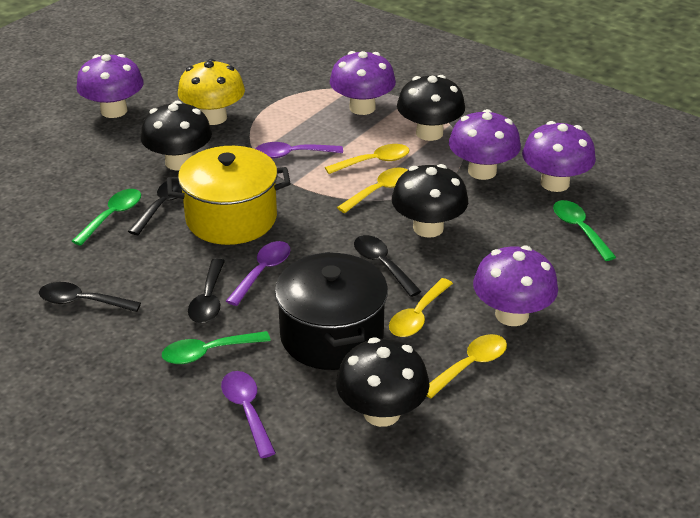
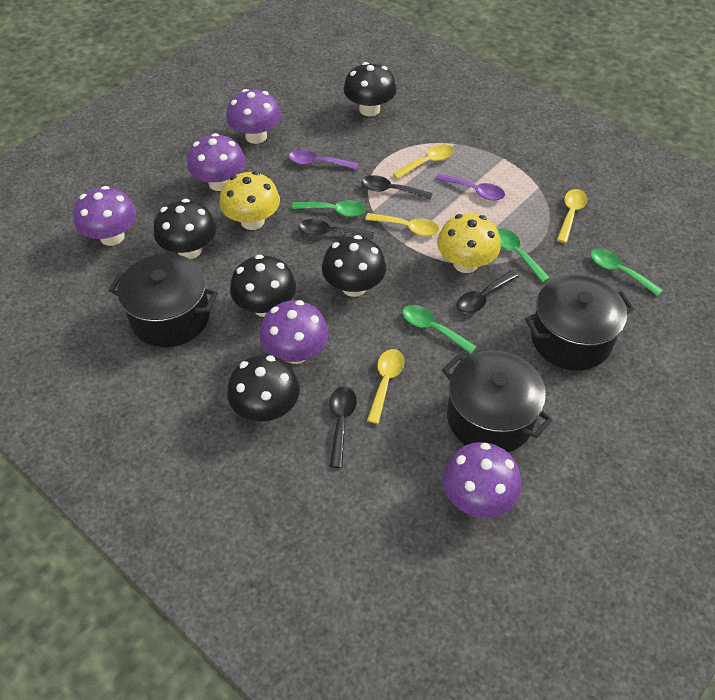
black mushroom: [141,101,212,171] [336,337,430,427] [392,164,468,238] [397,75,465,141] = 4 -> [154,199,216,259] [227,355,300,421] [230,255,296,317] [322,235,386,297] [343,62,397,116] = 5
black pot: [275,252,388,370] = 1 -> [109,254,218,347] [442,350,553,452] [525,275,634,371] = 3
green spoon: [72,189,141,246] [162,331,271,364] [553,200,616,261] = 3 -> [292,200,366,217] [403,305,477,354] [497,229,550,283] [591,248,662,296] = 4
purple spoon: [221,371,276,458] [226,241,291,306] [256,142,343,159] = 3 -> [289,149,358,170] [435,174,505,201] = 2
yellow mushroom: [178,59,245,125] = 1 -> [220,171,280,230] [437,213,501,273] = 2
yellow pot: [167,146,291,245] = 1 -> none = 0

